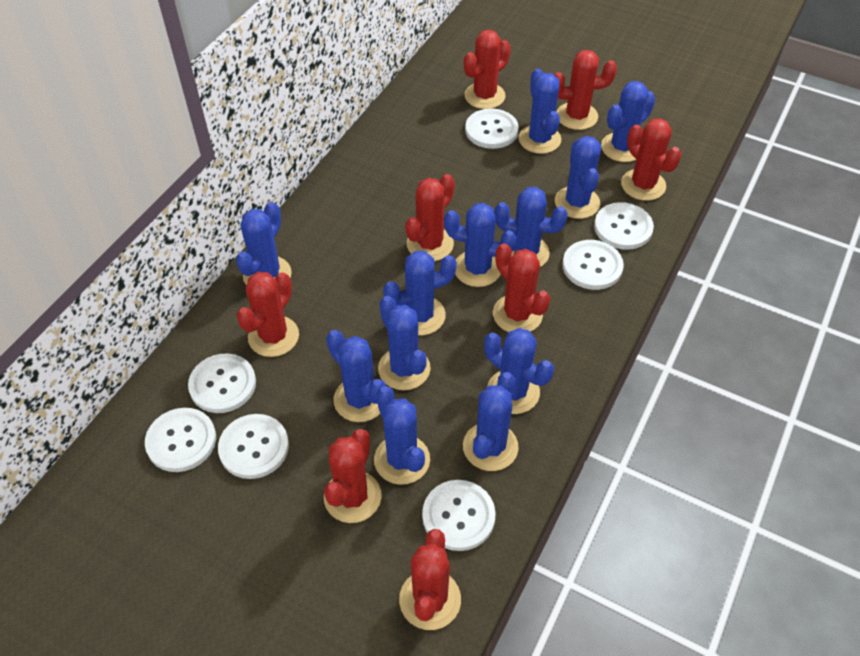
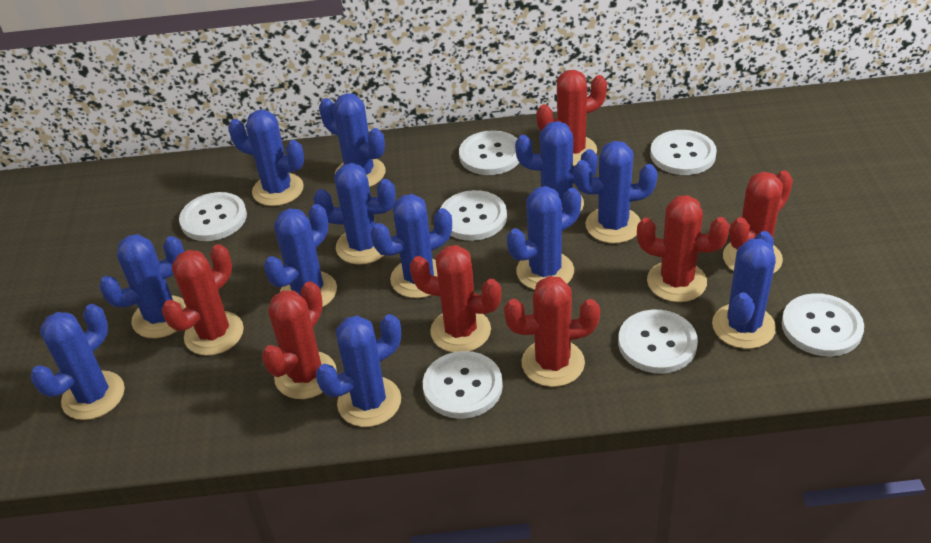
red cactus: [236,272,299,357] [324,429,382,523] [399,529,461,630] [405,174,455,261] [464,30,511,109] [493,243,550,332] [554,50,617,130] [621,118,682,201] = 8 -> [162,244,244,356] [262,281,337,399] [410,245,502,353] [504,276,600,387] [536,70,607,166] [637,195,730,302] [723,171,793,274] = 7

